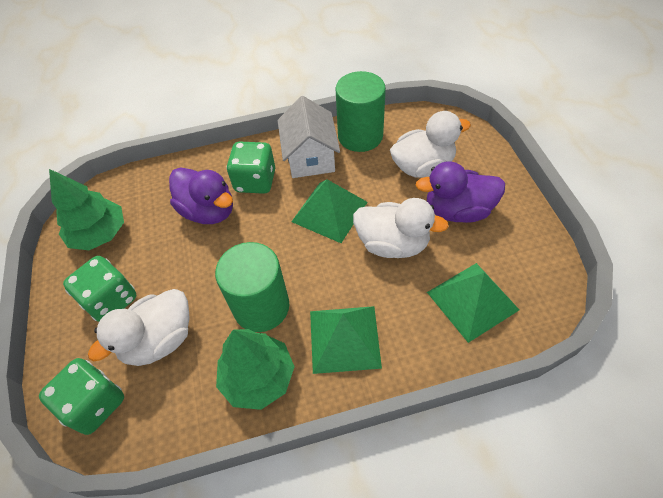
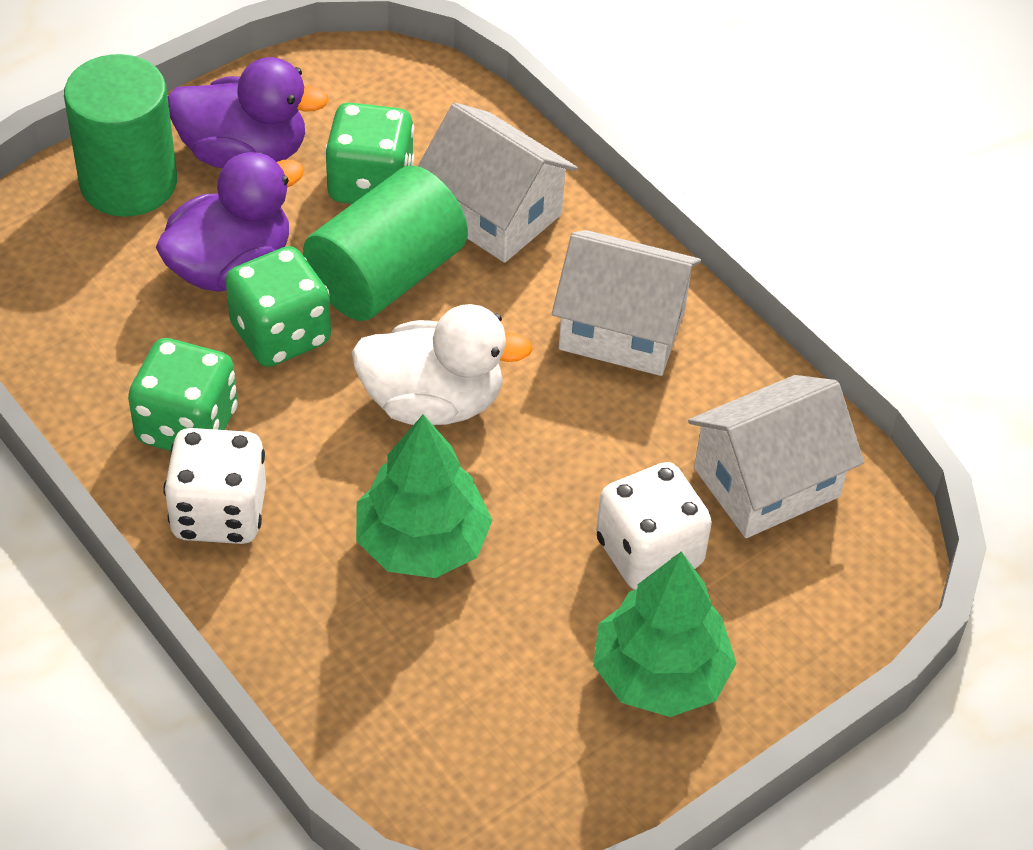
green pyramid: [291,180,368,243] [310,306,382,374] [427,263,519,343] = 3 -> none = 0
white dice: none = 0 -> [163,428,266,544] [596,462,712,590] = 2
white duck: [88,289,190,366] [353,198,449,258] [390,111,471,178] = 3 -> [352,304,533,425] = 1
white house: [277,96,340,178] = 1 -> [417,103,578,263] [552,230,701,376] [688,375,864,538] = 3

